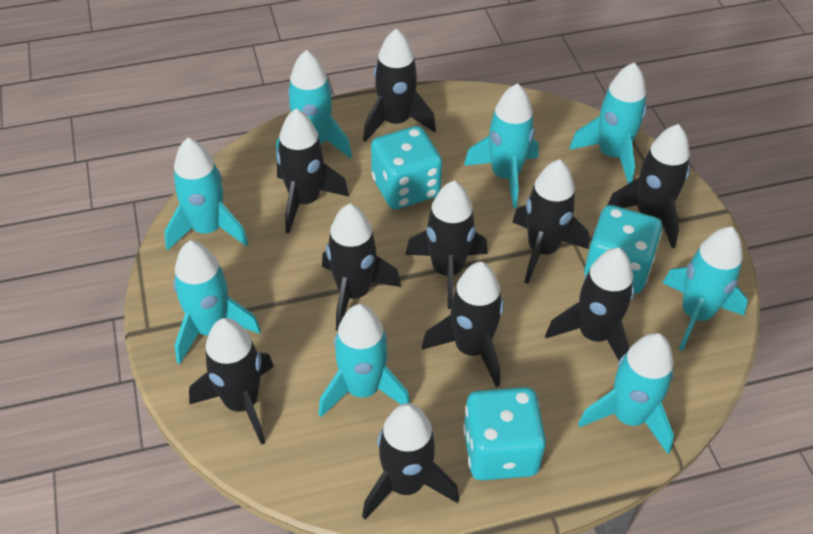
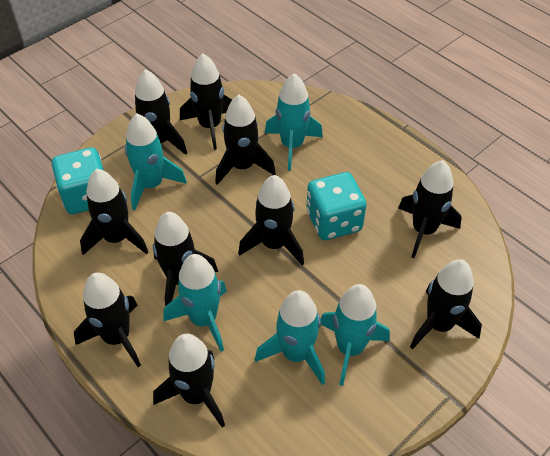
turquoise dice: [371,126,442,209] [463,387,546,480] [584,205,662,294] = 3 -> [52,147,104,214] [307,172,366,240] = 2
turquoise rocket: [164,138,248,251] [173,241,261,364] [276,50,352,159] [318,304,410,417] [464,83,539,208] [569,62,647,184] [578,333,674,454] [663,227,748,351] = 8 -> [125,114,187,210] [163,254,227,352] [255,290,325,385] [265,73,323,171] [320,284,390,386] = 5

